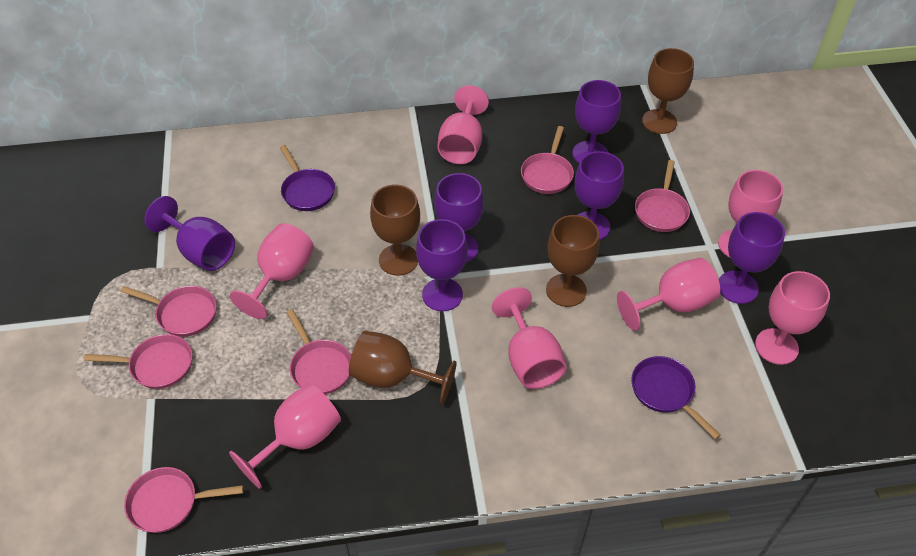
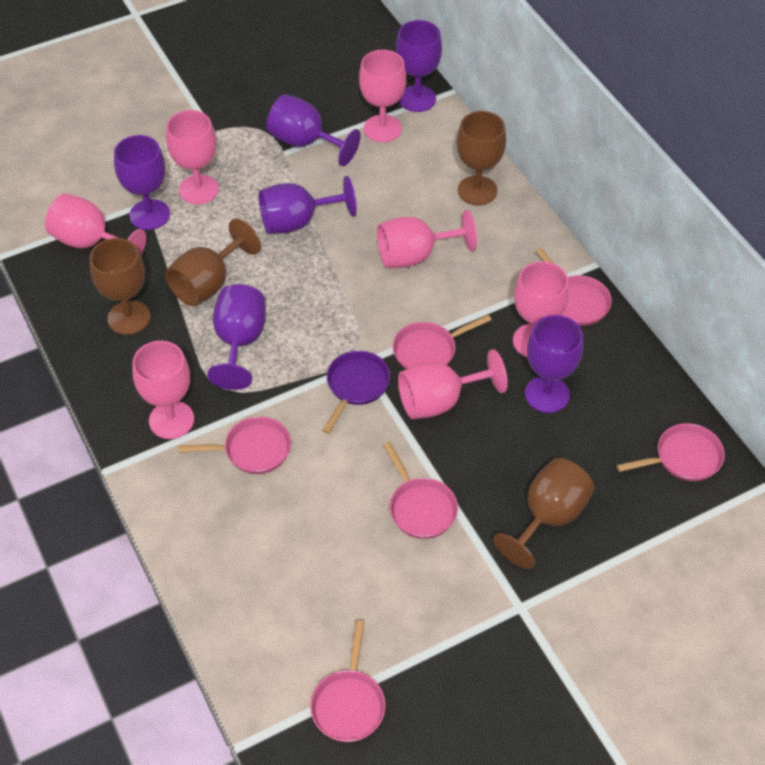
purple pan: [279,145,335,211] [631,356,721,439] = 2 -> [322,351,390,434] = 1

